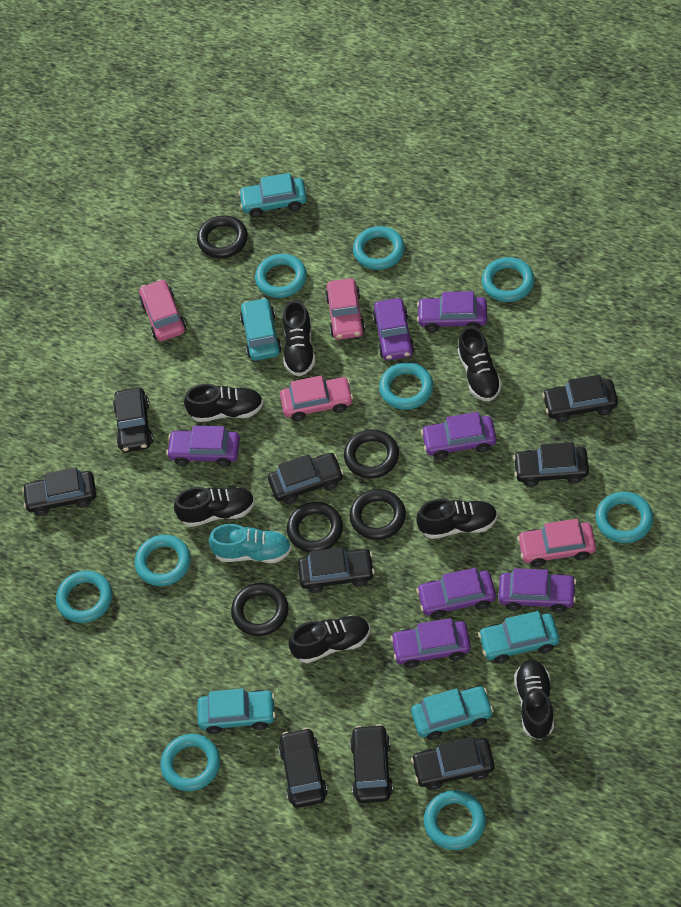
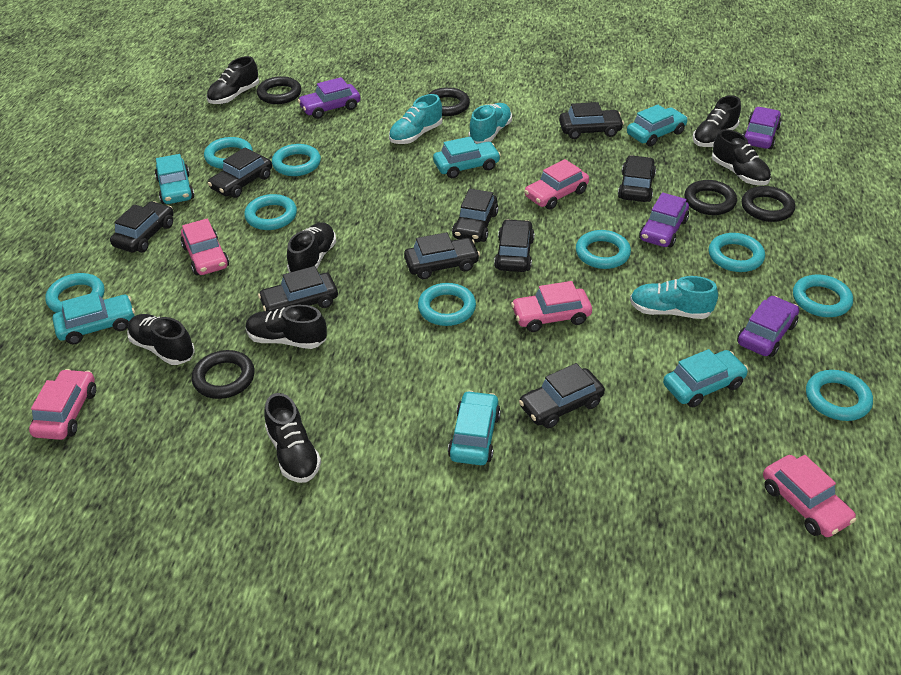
pink car: [139,279,186,341] [280,375,353,421] [325,278,365,340] [517,519,596,567] = 4 -> [29,369,96,440] [181,219,229,275] [511,281,592,332] [524,159,589,210] [763,455,856,537] = 5
purple car: [166,426,240,467] [372,298,415,361] [391,618,471,668] [416,568,496,619] [417,291,487,332] [421,412,496,459] [499,568,576,612] = 7 -> [298,77,361,119] [639,192,689,248] [737,296,799,357] [743,107,782,149] = 4
turquoise car: [197,688,276,734] [238,173,307,218] [240,298,282,361] [411,686,494,740] [478,611,559,663] = 5 -> [53,292,135,345] [155,154,195,204] [433,136,501,178] [448,391,501,465] [627,104,688,146] [663,349,748,407] = 6
turquoise shoe: [209,524,291,563] = 1 -> [389,94,443,144] [469,103,512,144] [630,276,718,319] = 3

